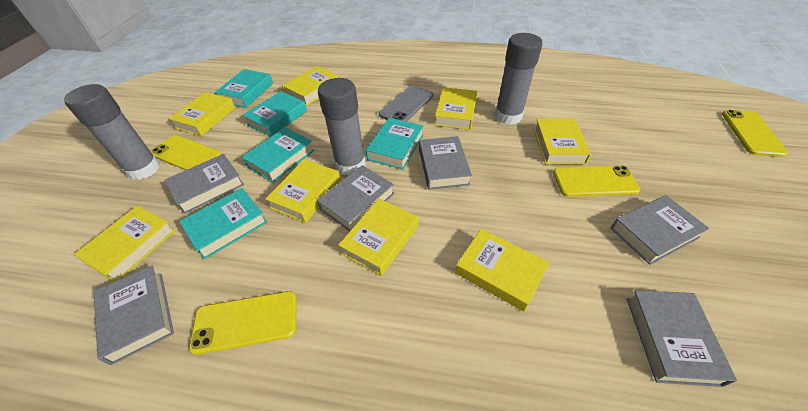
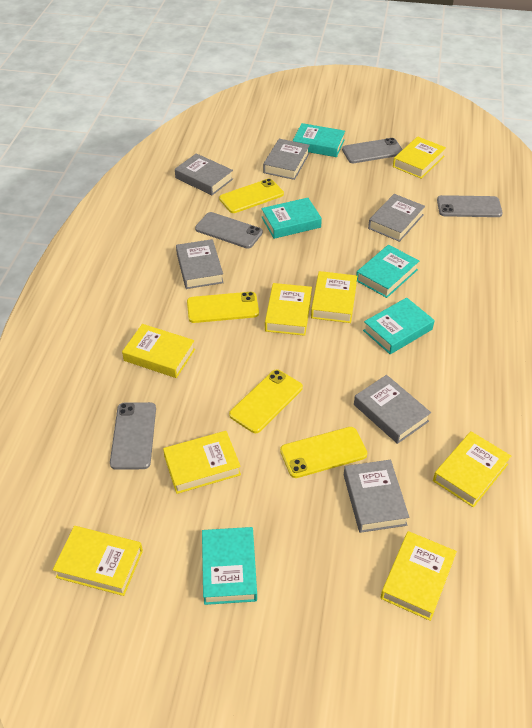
grey glue stick: [64,84,160,180] [318,78,366,175] [495,33,542,125] = 3 -> none = 0
grey phone: [379,86,433,122] = 1 -> [110,402,156,470] [195,212,263,249] [342,138,403,163] [437,195,503,217] = 4

